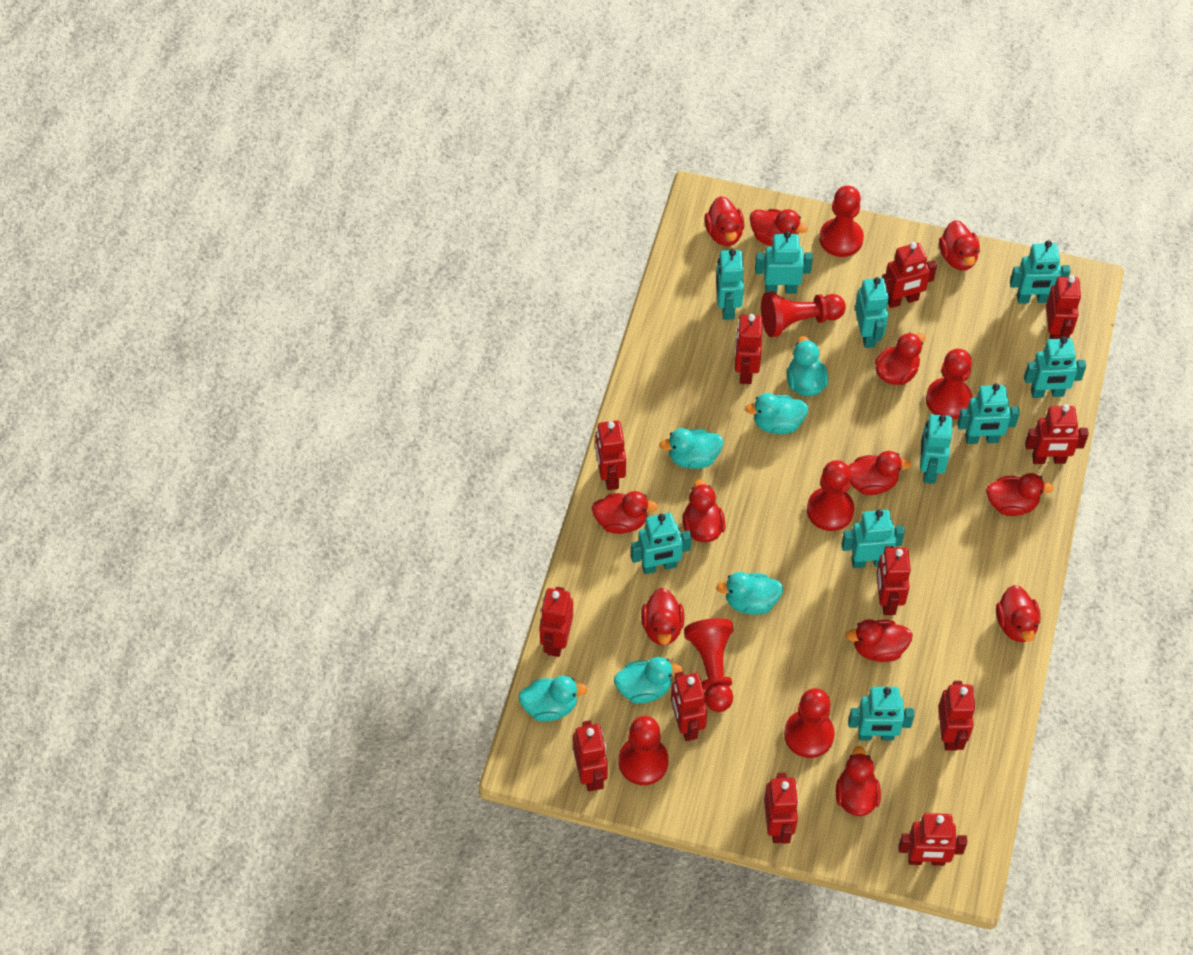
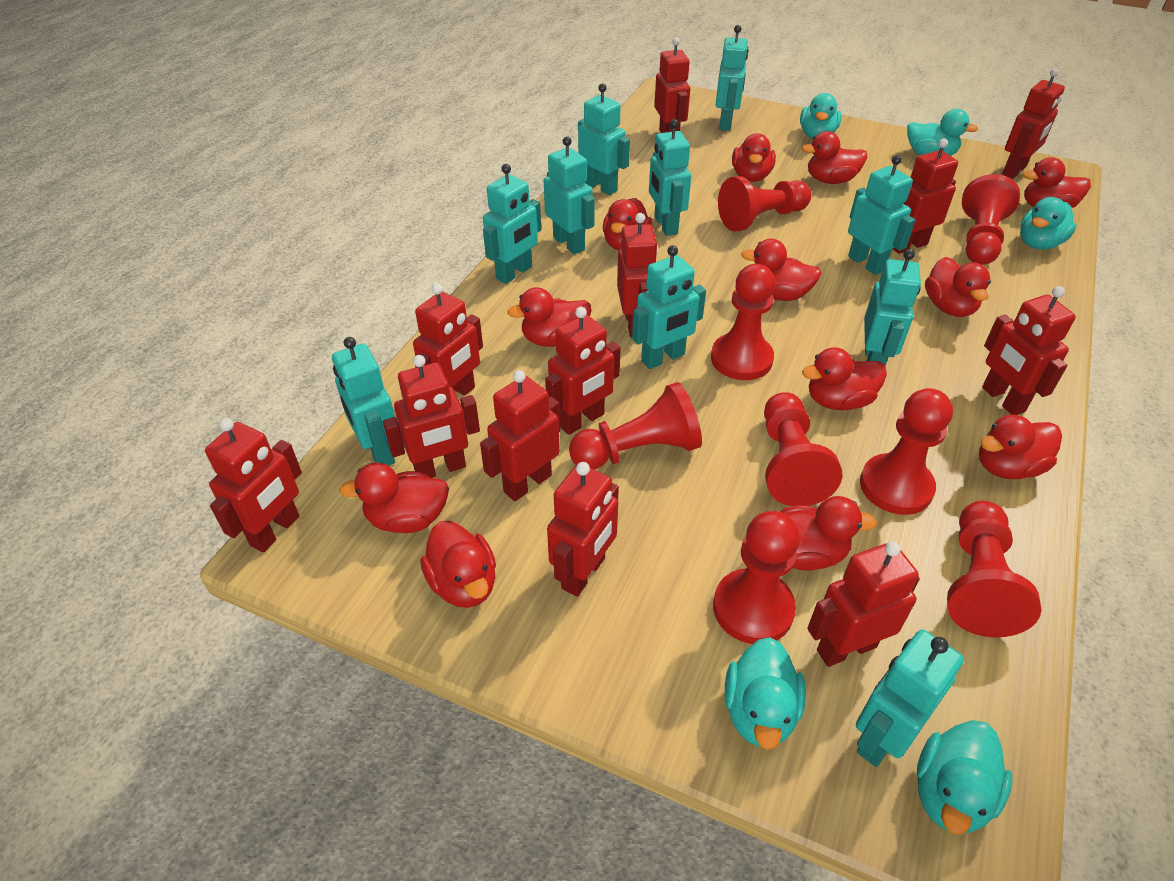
red pawn: [618,716,668,785] [684,618,734,712] [761,291,846,337] [784,688,835,758] [807,460,854,531] [819,186,864,257] [926,349,972,419] = 7 -> [569,382,702,470] [711,264,775,380] [713,511,800,644] [718,176,811,232] [764,392,843,506] [860,388,953,515] [947,501,1042,637] [962,174,1020,265] = 8
turquoise duck: [518,676,587,721] [614,657,683,704] [660,428,723,469] [716,572,783,615] [745,393,808,434] [787,336,828,396] = 6 -> [725,637,806,750] [800,93,842,138] [907,109,978,156] [917,720,1012,835] [1020,197,1077,250] = 5

